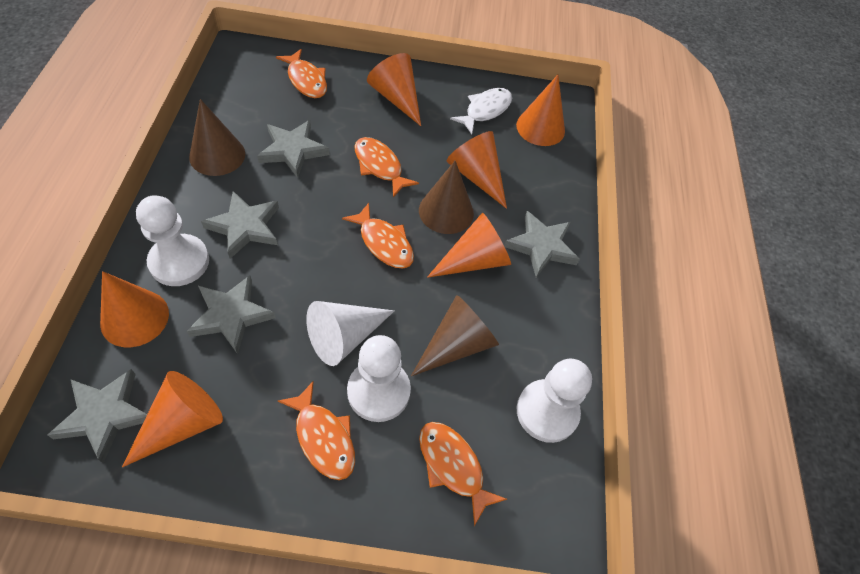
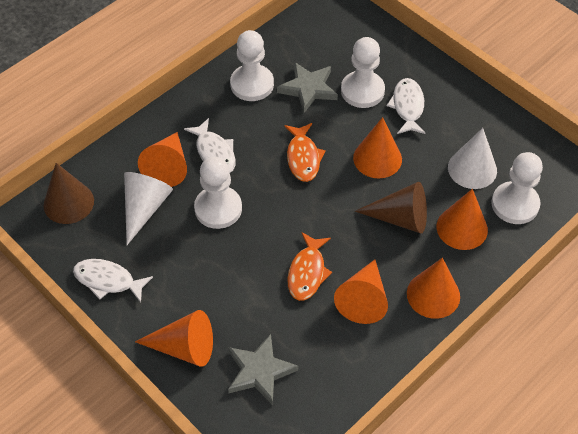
brown cone: [189,99,245,176] [411,295,499,376] [419,161,474,234] = 3 -> [43,163,94,224] [355,182,427,233] = 2
grey star: [48,369,147,463] [186,275,276,354] [201,191,279,259] [257,120,330,178] [504,211,580,277] = 5 -> [228,334,298,405] [277,62,338,113] = 2
orange fish: [276,49,327,98] [278,381,355,480] [342,203,414,268] [354,137,419,198] [419,422,507,526] = 5 -> [284,123,326,182] [287,232,332,301] = 2
white cone: [306,301,394,366] = 1 -> [124,172,173,245] [448,128,497,189] = 2
white fish: [450,88,512,134] = 1 -> [73,259,153,303] [184,118,236,173] [387,78,425,134] = 3
white pawn: [136,195,209,286] [347,335,411,422] [517,358,592,443] = 3 -> [194,157,242,229] [230,30,274,101] [341,37,385,108] [491,152,543,224] = 4

